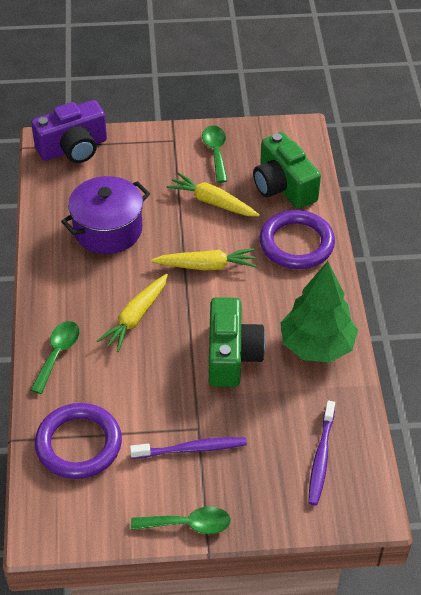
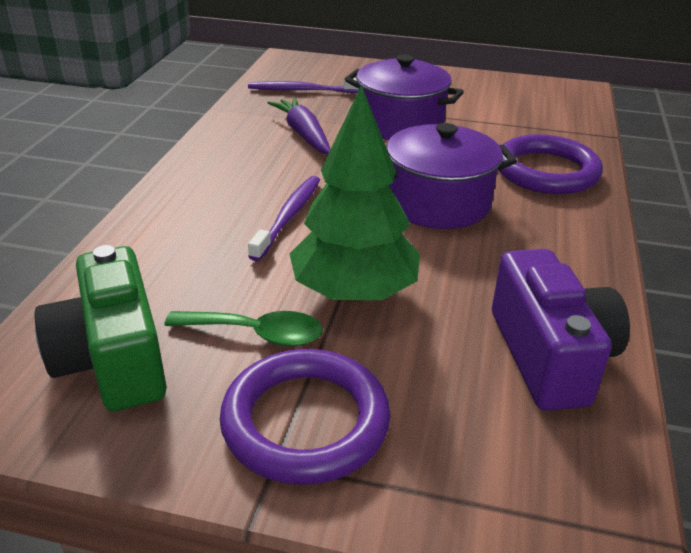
green camera: [209,297,266,387] [253,132,321,209] = 2 -> [34,245,167,411] = 1
green spoon: [31,321,80,394] [131,506,231,534] [202,126,227,183] = 3 -> [164,311,323,346] = 1
purple carrot: none = 0 -> [267,97,331,154] = 1
purple pot: [61,176,150,254] = 1 -> [345,55,464,140] [386,123,517,229] = 2
yellow carrot: [97,274,168,352] [151,248,257,270] [166,173,260,216] = 3 -> none = 0

